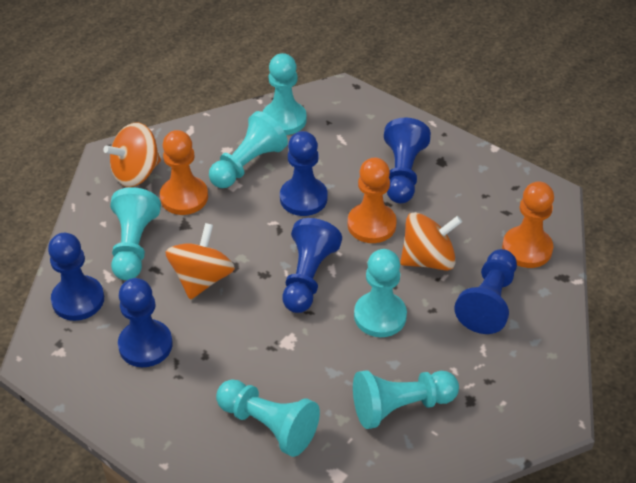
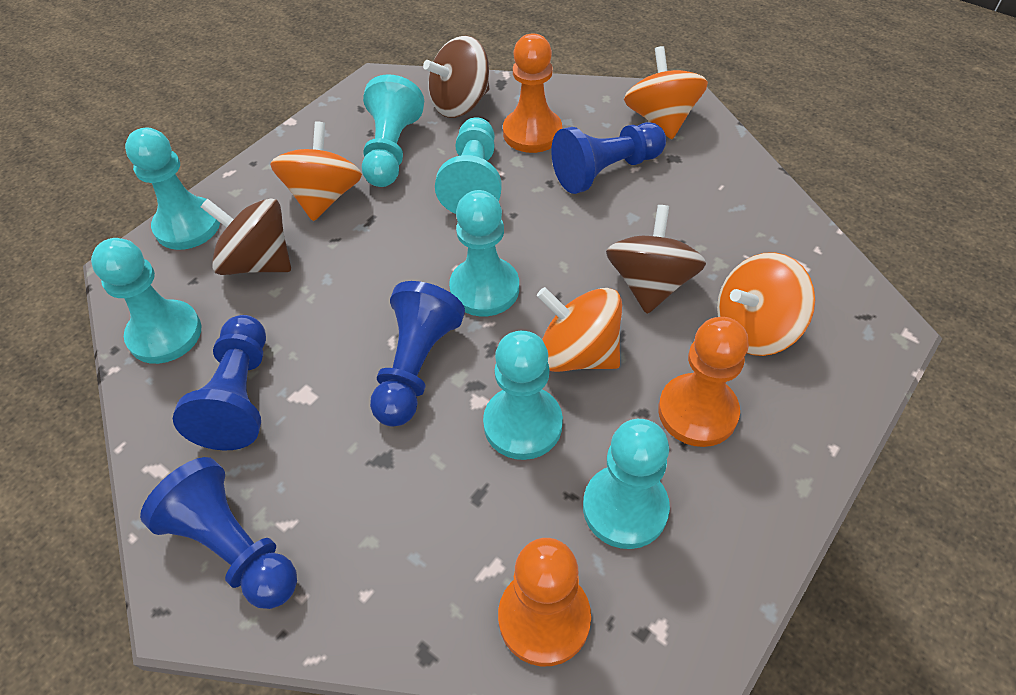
blue pawn: [48,233,104,321] [118,278,173,367] [280,131,328,216] [282,218,342,313] [384,118,431,203] [454,249,517,334] = 6 -> [140,457,297,609] [173,315,266,450] [370,281,465,427] [551,122,666,194] = 4
brown spinning top: none = 0 -> [201,198,291,275] [423,35,489,118] [606,205,706,314] = 3
orange spinning top: [103,122,161,187] [165,223,235,300] [400,212,462,271] = 3 -> [270,121,362,221] [537,287,622,372] [624,46,708,139] [717,252,815,356] = 4
turquoise pawn: [110,187,161,280] [209,111,288,188] [216,379,320,457] [263,53,307,135] [353,370,459,429] [354,249,407,337] = 6 -> [91,238,201,364] [125,127,220,250] [362,74,424,187] [435,117,502,214] [449,190,519,316] [483,331,563,460] [583,419,670,549] = 7

